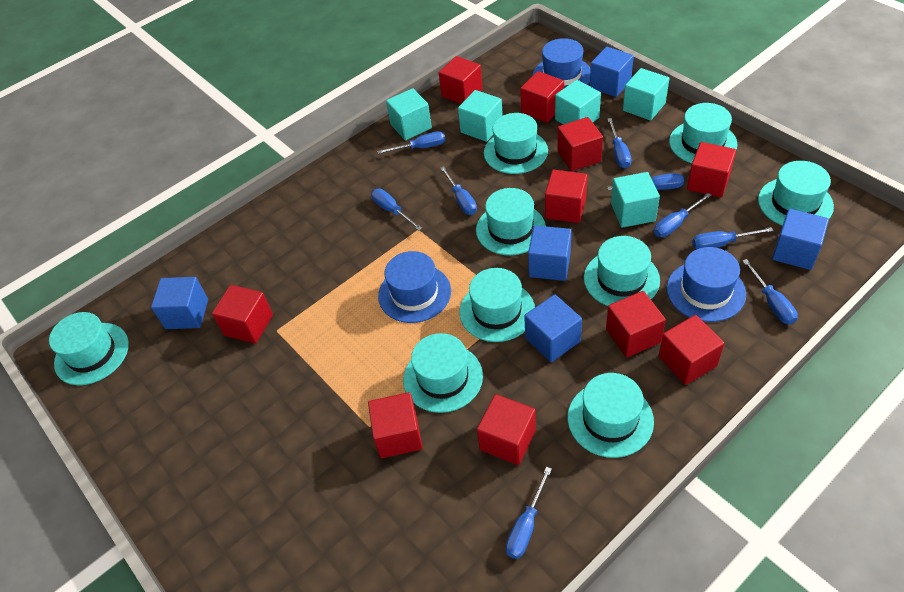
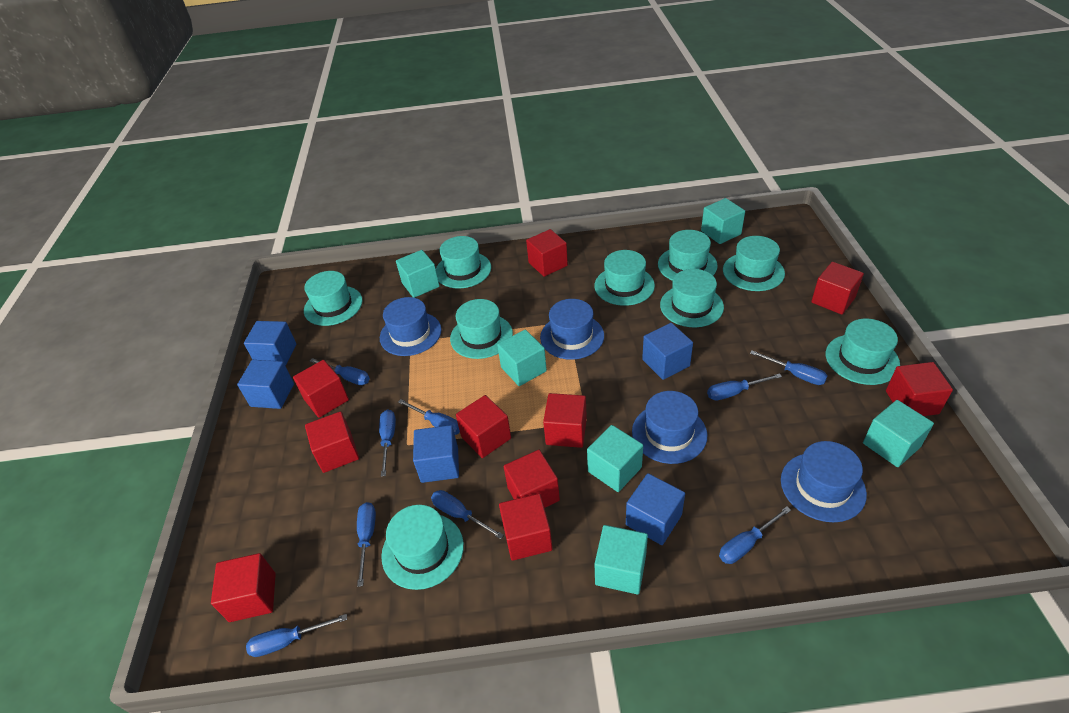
blue hat: [378,251,451,323] [532,38,591,88] [667,247,746,322] = 3 -> [380,297,442,356] [540,299,604,360] [632,391,708,464] [781,441,867,522] = 4
turquoise cube: [386,88,432,140] [458,90,503,142] [555,80,601,125] [611,172,660,228] [623,68,669,120] = 5 -> [396,250,440,298] [497,330,547,386] [587,425,643,492] [595,525,648,595] [701,198,745,244] [863,400,934,467] = 6

